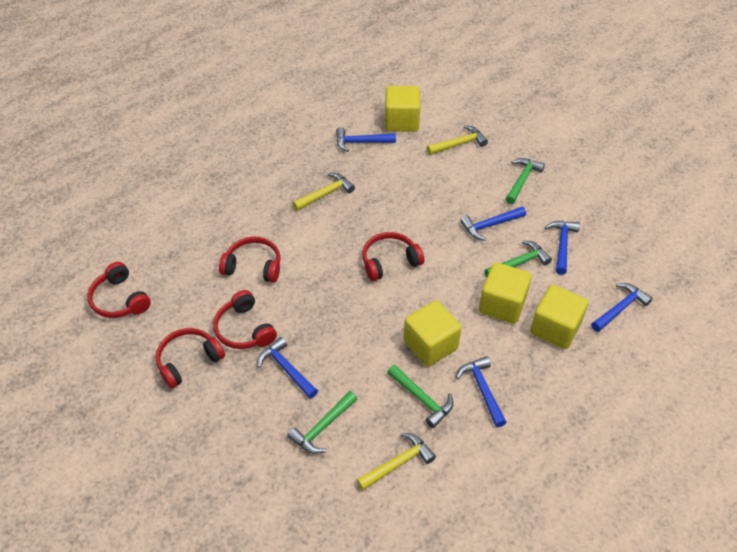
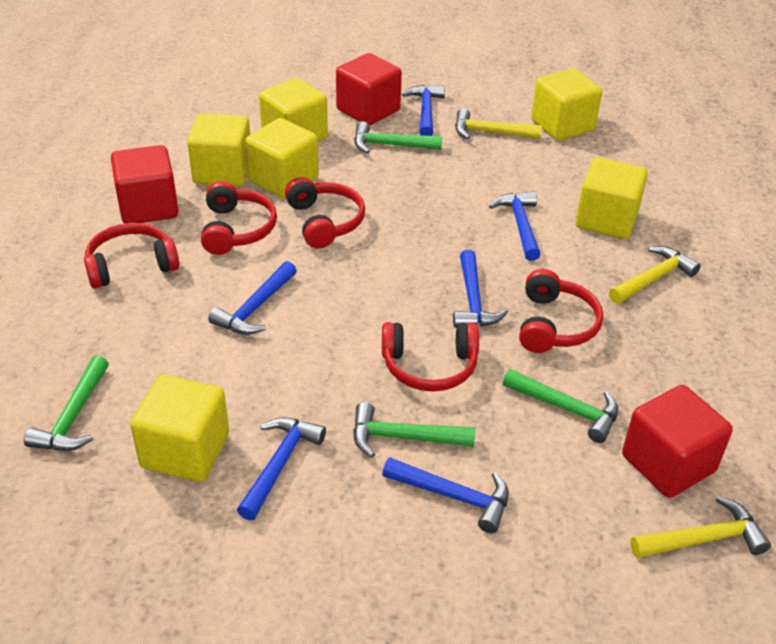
red cube: none = 0 -> [111,145,179,224] [336,53,402,126] [622,385,733,498] = 3
yellow cube: [385,86,420,131] [404,300,462,367] [479,262,532,324] [530,285,588,349] = 4 -> [130,375,229,482] [187,113,250,186] [245,118,319,199] [259,78,328,142] [531,69,602,141] [576,157,648,239] = 6

